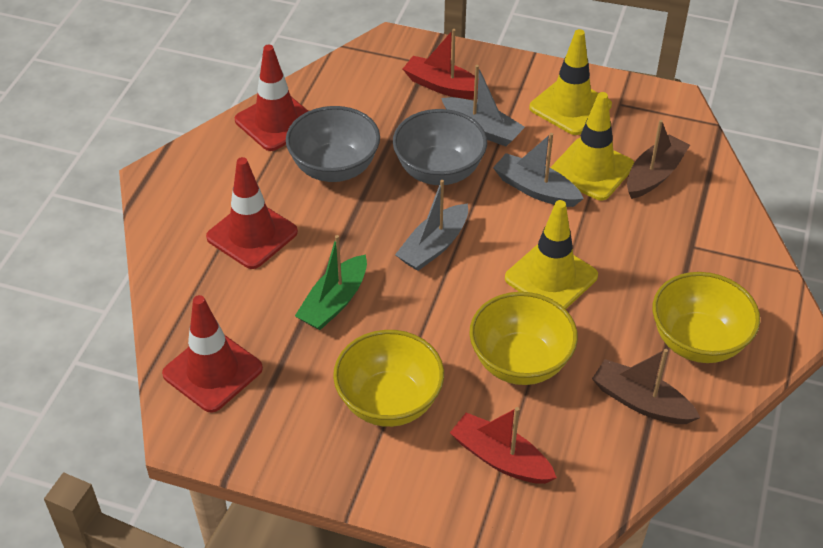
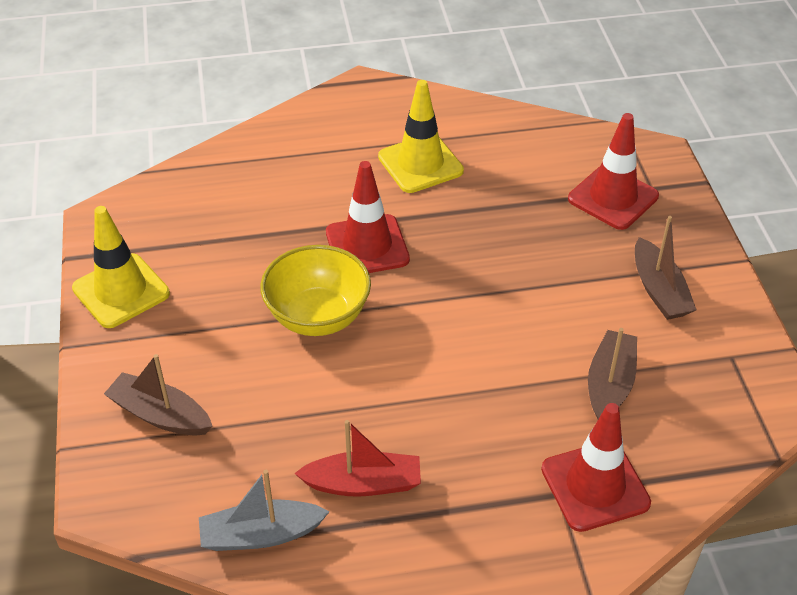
brown boat: [592,349,700,424] [627,120,690,199] = 2 -> [104,354,213,435] [588,328,637,419] [635,216,697,320] = 3
green boat: [295,235,367,330] = 1 -> none = 0
grey boat: [395,180,468,271] [441,65,525,146] [493,133,584,207] = 3 -> [199,470,329,551] = 1
grey bowl: [286,106,380,182] [393,109,487,185] = 2 -> none = 0
red boat: [403,29,478,99] [450,407,557,484] = 2 -> [294,420,421,497] = 1
yellow bowl: [333,330,444,427] [469,292,578,385] [653,272,760,363] = 3 -> [260,245,371,336] = 1
yellow traffic cone: [505,200,598,309] [529,29,612,135] [551,92,634,200] = 3 -> [72,206,170,328] [378,80,464,193] = 2

